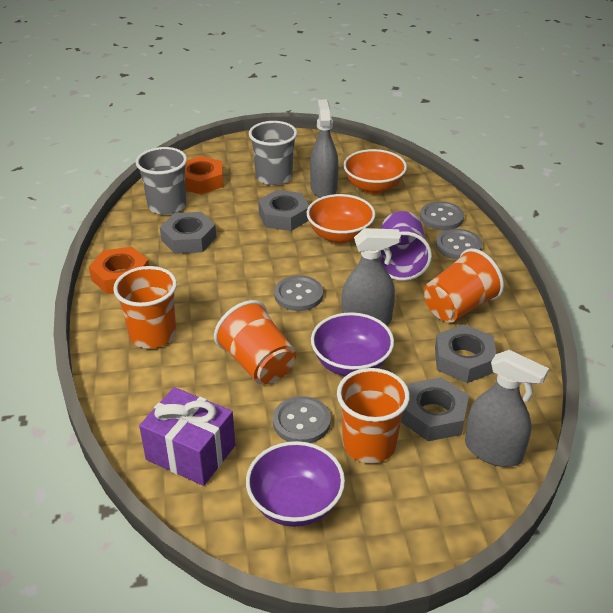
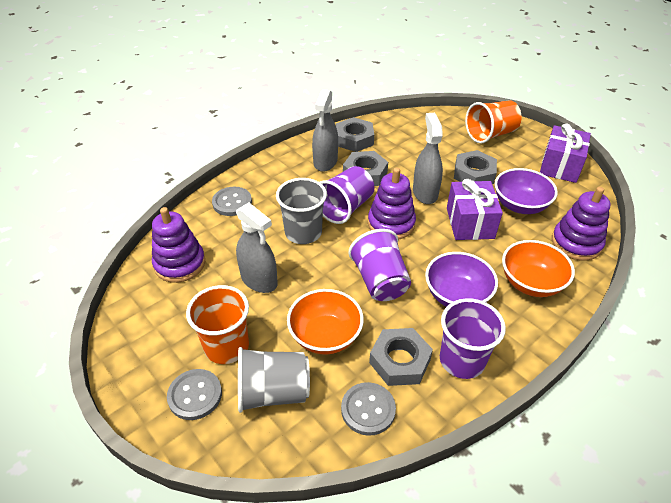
grey button: [273,396,331,443] [274,276,323,311] [420,202,464,230] [436,229,482,260] = 4 -> [167,369,222,420] [212,187,252,216] [341,382,396,436] = 3
orange cup: [113,266,177,348] [214,300,296,385] [337,368,410,463] [424,248,504,323] = 4 -> [186,285,249,364] [465,101,522,144] = 2
orange nut: [89,247,149,294] [185,156,223,195] = 2 -> none = 0
purple cup: [380,211,432,281] = 1 -> [320,166,374,224] [349,229,411,301] [440,298,506,379] = 3
purple gift: [139,387,235,486] = 1 -> [447,179,503,240] [540,123,591,183] = 2
purple stacking toy: none = 0 -> [152,207,205,283] [368,167,416,240] [552,187,611,261] = 3

